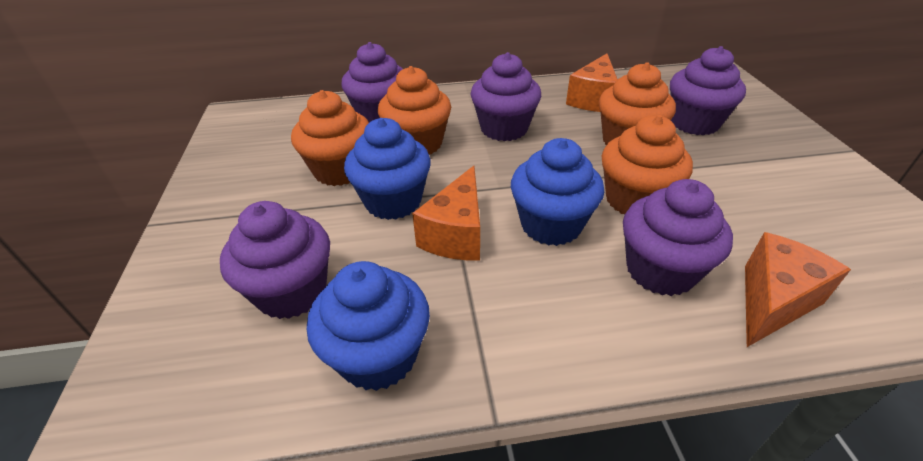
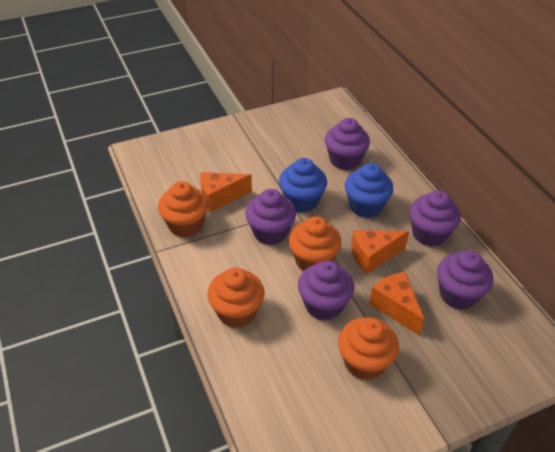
blue cupcake: [307,261,430,391] [344,118,431,220] [511,138,604,246] = 3 -> [279,158,327,213] [345,163,393,218] = 2

